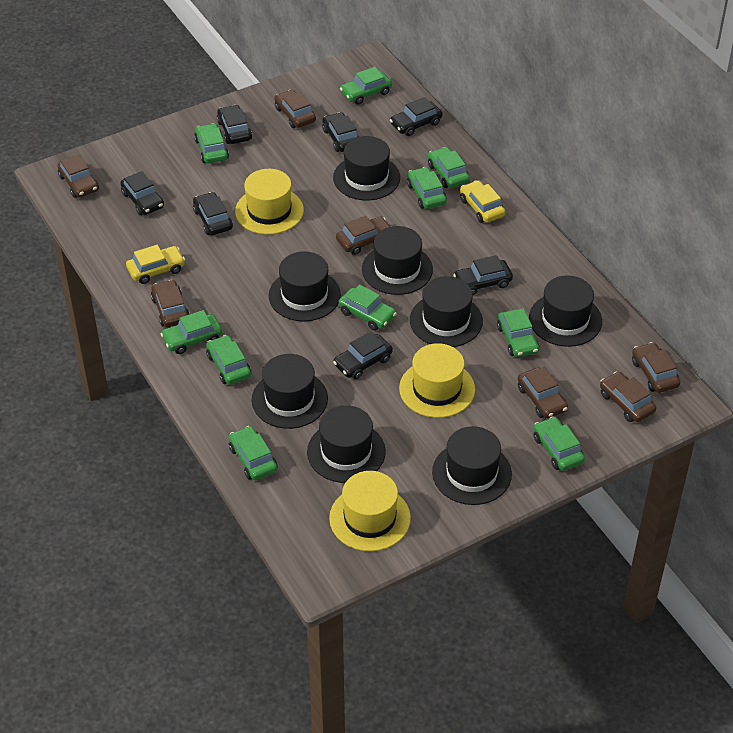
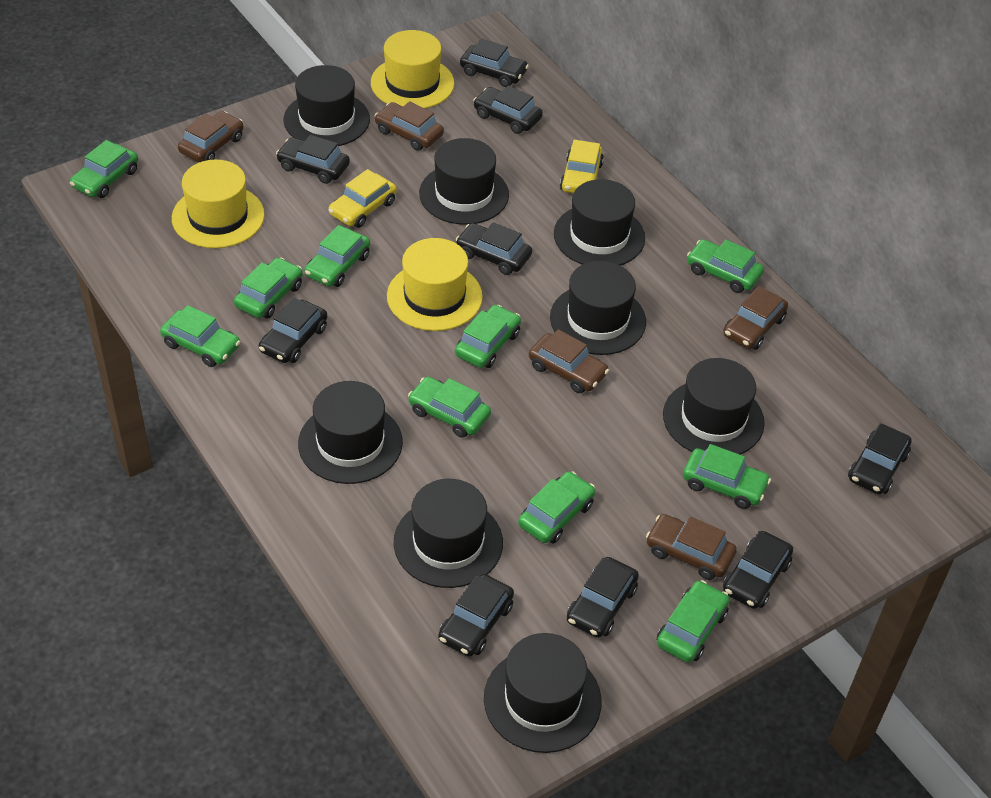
black car: [120,171,164,215] [193,192,233,235] [217,105,252,144] [322,112,359,152] [333,331,393,379] [390,97,442,136] [453,255,513,295] = 7 -> [259,297,327,363] [276,135,350,184] [438,574,514,657] [456,222,532,275] [460,39,529,87] [473,86,543,134] [567,557,639,638] [723,531,793,609] [848,423,912,494] = 9
brown car: [57,154,99,198] [151,280,190,327] [274,90,316,128] [336,216,392,255] [518,367,568,419] [600,372,656,422] [632,342,681,393] = 7 -> [178,111,243,162] [375,101,444,151] [529,329,609,393] [646,514,737,580] [723,286,788,350] = 5

